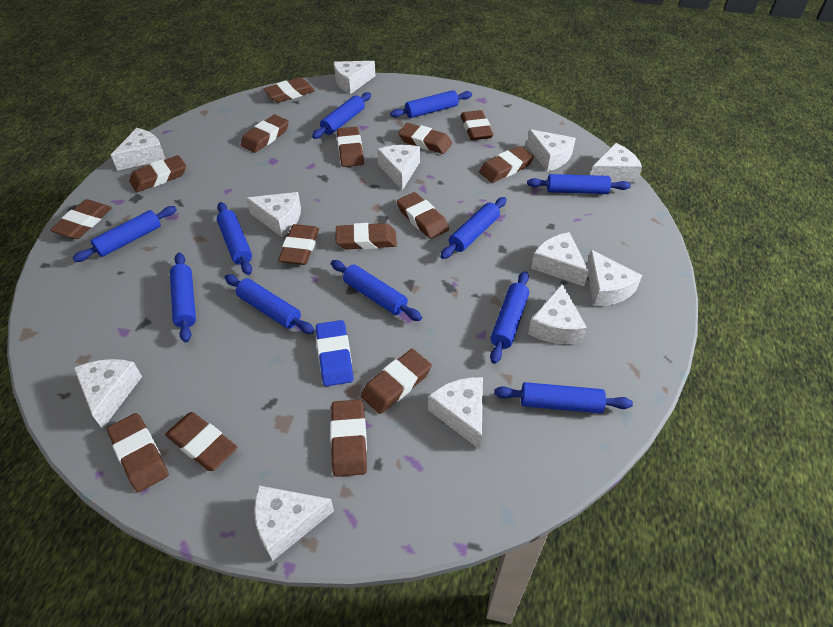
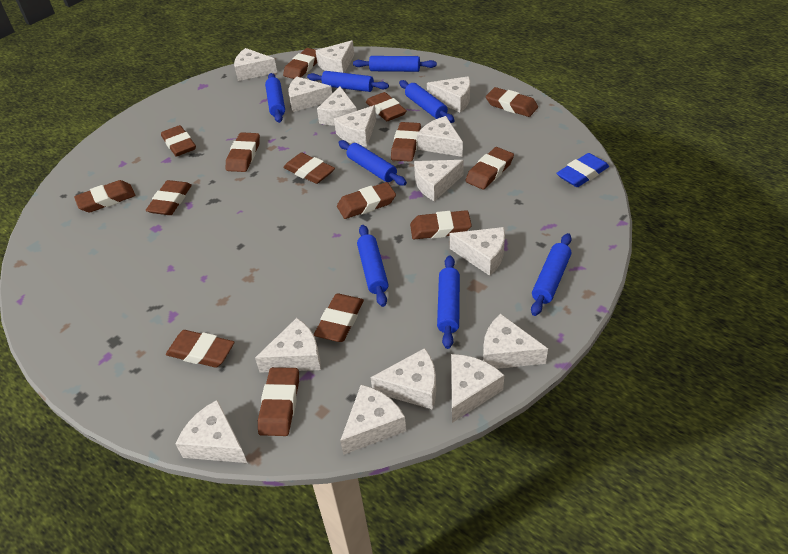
blue rolling pin: [72,206,177,262] [170,253,196,343] [217,202,252,275] [225,274,314,334] [312,92,371,139] [331,260,422,321] [390,90,472,118] [440,197,507,259] [490,271,529,364] [494,382,633,413] [527,174,631,194] = 11 -> [265,73,285,123] [307,71,389,92] [338,140,407,186] [353,56,437,72] [357,225,389,307] [399,80,455,123] [437,255,460,349] [531,233,572,316] = 8
white cheese: [74,359,142,429] [111,128,165,171] [246,192,301,237] [254,486,334,561] [334,61,375,94] [377,145,420,190] [428,377,483,449] [527,129,576,172] [528,284,587,344] [531,232,589,286] [586,250,642,307] [591,143,642,182] = 12 -> [176,400,247,463] [234,48,277,81] [255,318,321,373] [289,76,332,112] [315,40,354,73] [317,87,357,126] [334,105,376,147] [340,385,406,455] [370,348,436,410] [414,160,464,201] [417,116,463,157] [427,76,470,113] [450,227,505,276] [451,354,504,423] [483,314,548,369] = 15

